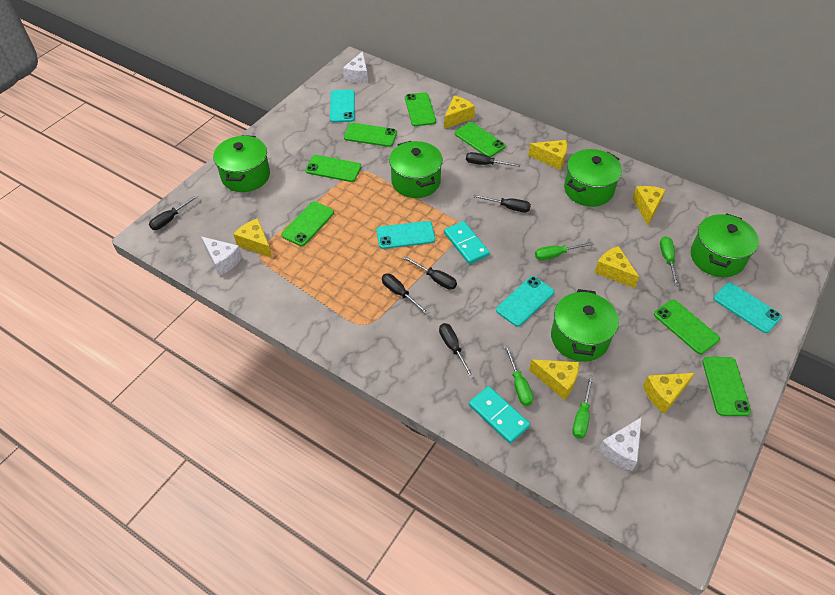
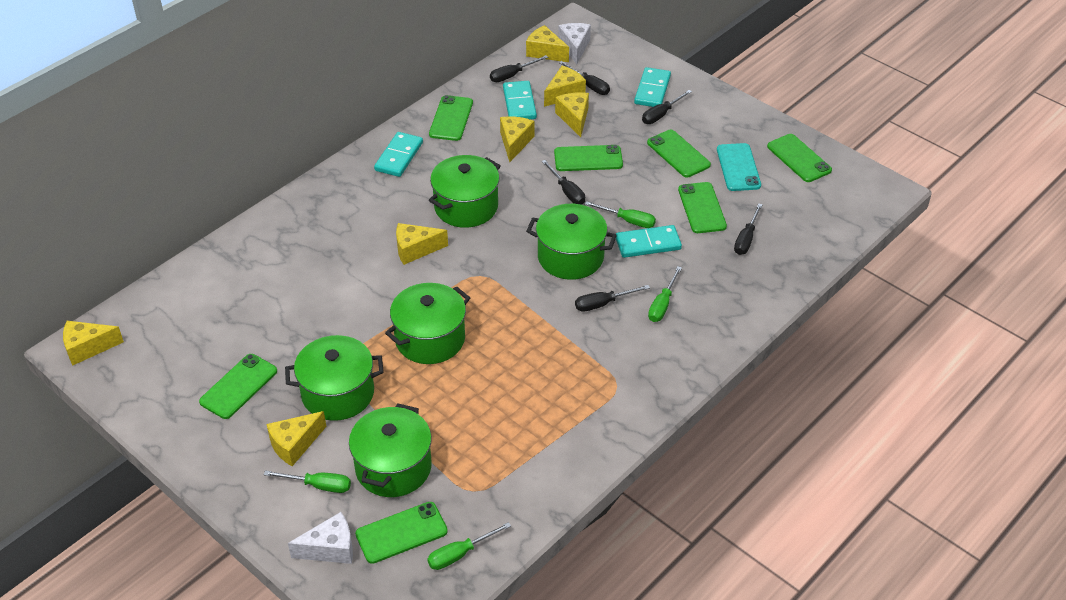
turquoise domino: [444,221,490,264] [469,386,530,444] = 2 -> [374,132,423,177] [503,81,537,119] [616,225,682,258] [634,67,671,107] = 4
turquoise phone: [330,90,355,122] [376,221,435,249] [496,276,554,327] [714,282,782,333] = 4 -> [717,143,761,191] = 1
white cheese: [201,237,242,276] [343,51,368,83] [599,417,642,471] = 3 -> [288,512,353,564] [558,23,591,64] = 2

